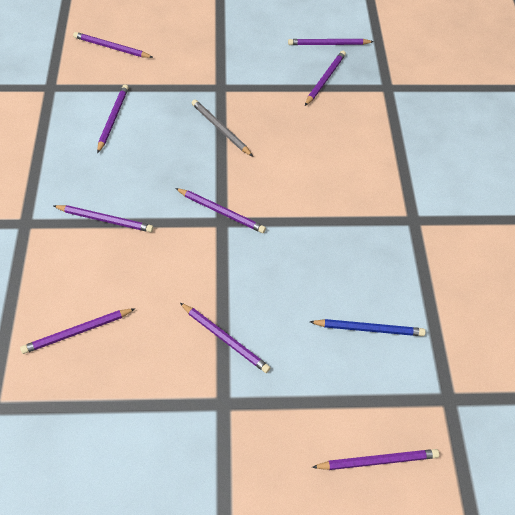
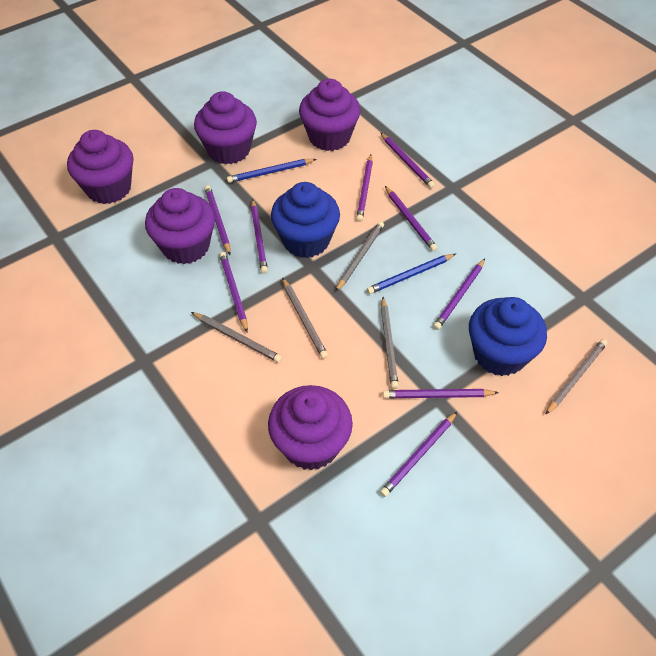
blue cupcake: none = 0 -> [271,182,340,258] [469,297,547,376] = 2
blue pencil: [310,319,426,336] = 1 -> [227,159,316,183] [367,254,456,294] = 2
grey pencil: [192,100,253,157] = 1 -> [191,312,282,363] [282,278,328,359] [336,221,384,291] [381,297,399,389] [545,339,607,415] = 5
purple cupcake: none = 0 -> [67,130,134,204] [145,188,215,264] [194,91,257,164] [268,385,353,470] [299,79,361,151] = 5

